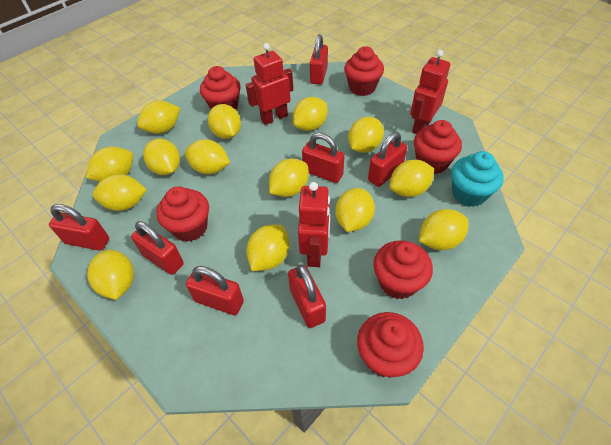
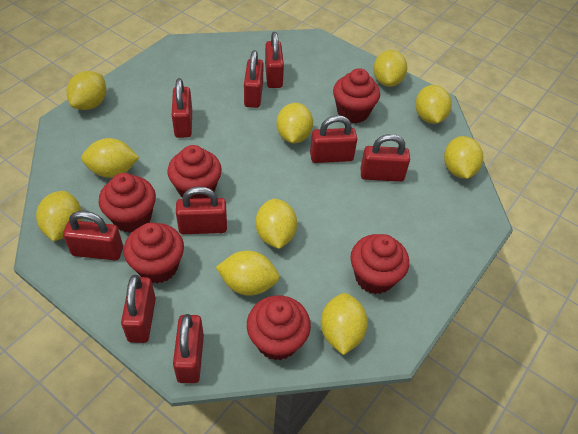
red padlock: [49,204,109,251] [131,221,184,275] [186,266,244,315] [288,265,326,328] [302,133,345,183] [310,34,328,84] [368,132,407,187] = 7 -> [63,211,123,261] [121,275,156,343] [172,78,192,138] [173,314,204,383] [176,186,227,234] [244,50,264,108] [265,32,284,88] [310,115,357,163] [361,134,410,182] = 9
red robot: [246,43,293,125] [298,182,330,267] [410,50,450,134] = 3 -> none = 0
turquoise cupcake: [451,151,504,207] = 1 -> none = 0
yellow lemon: [86,147,133,182] [87,249,134,300] [93,174,147,211] [137,100,180,134] [143,138,180,175] [185,139,230,174] [208,104,241,139] [246,225,289,271] [269,158,309,197] [293,97,328,131] [336,188,375,232] [348,117,384,153] [390,160,434,197] [419,209,469,250] = 14 -> [36,191,81,241] [67,71,106,110] [81,138,139,178] [216,251,279,296] [255,199,297,249] [277,103,313,143] [321,293,368,355] [373,50,407,87] [415,85,452,124] [444,136,483,179] = 10

